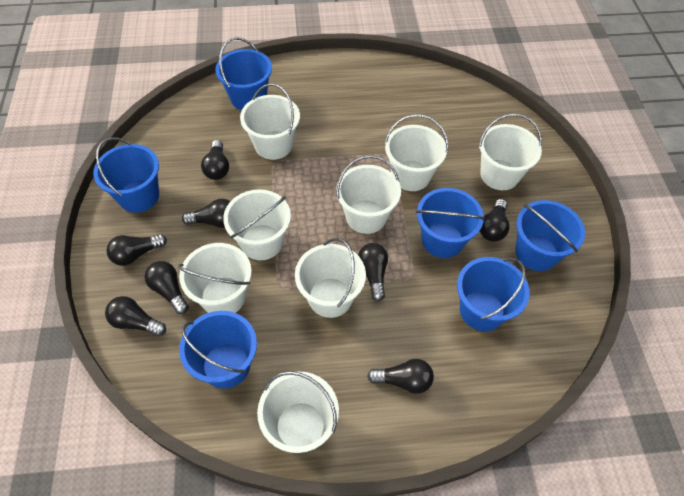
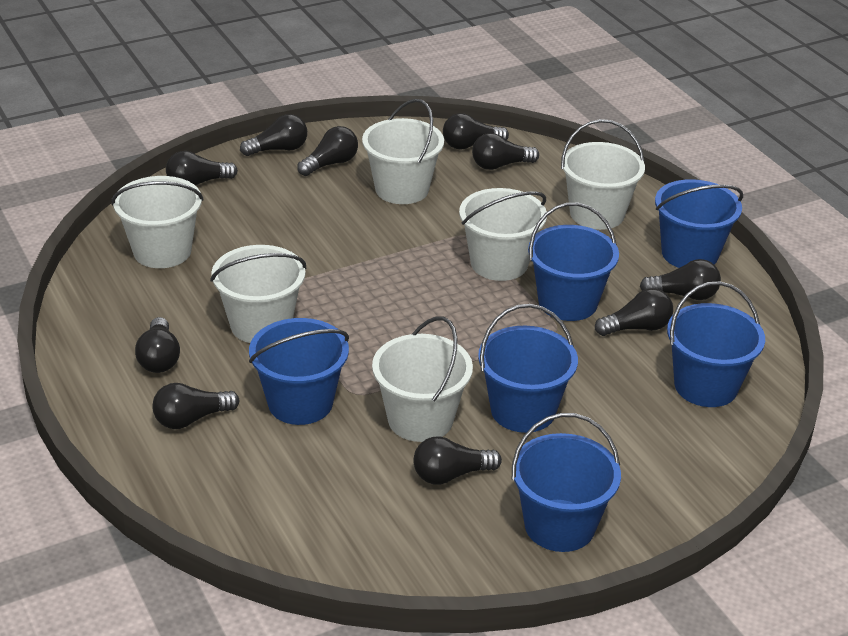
black light bulb: [105,296,166,336] [106,234,167,266] [144,261,189,314] [182,199,230,228] [201,140,229,180] [358,243,388,301] [367,359,434,394] [480,199,509,242] = 8 -> [135,317,180,373] [152,383,239,429] [166,151,238,186] [240,114,307,156] [297,126,358,176] [413,436,502,485] [443,113,509,149] [472,133,539,170] [595,288,673,336] [640,259,721,300] = 10
white bucket: [178,243,252,313] [223,189,291,260] [240,83,300,160] [257,371,339,453] [295,238,366,318] [336,155,401,234] [385,114,448,191] [478,114,542,190] = 8 -> [112,176,204,268] [210,245,306,343] [362,99,444,204] [372,316,473,442] [459,188,547,281] [561,119,645,230] = 6

